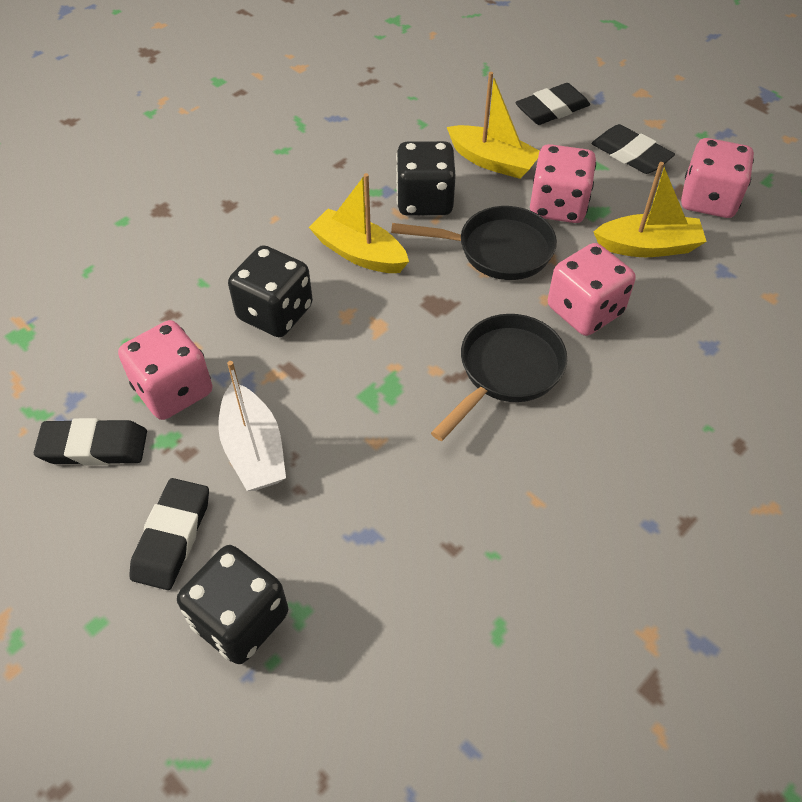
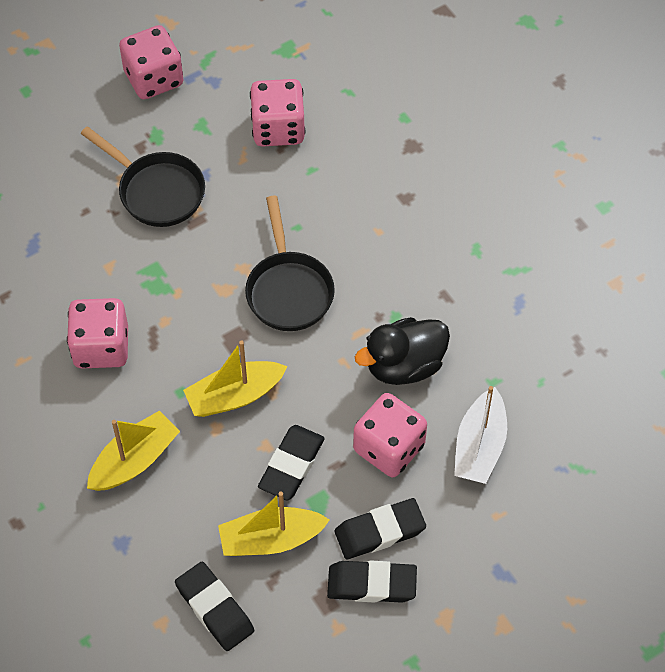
black dice: [177,545,288,664] [228,245,313,337] [396,141,456,216] = 3 -> none = 0
black duck: none = 0 -> [355,317,450,385] = 1

